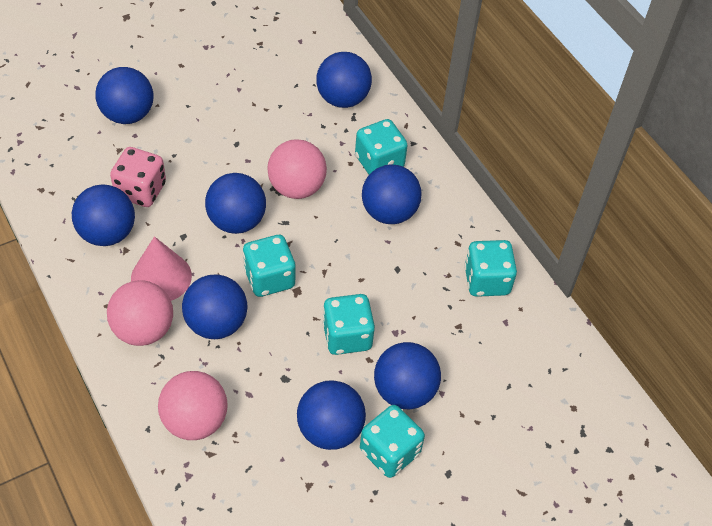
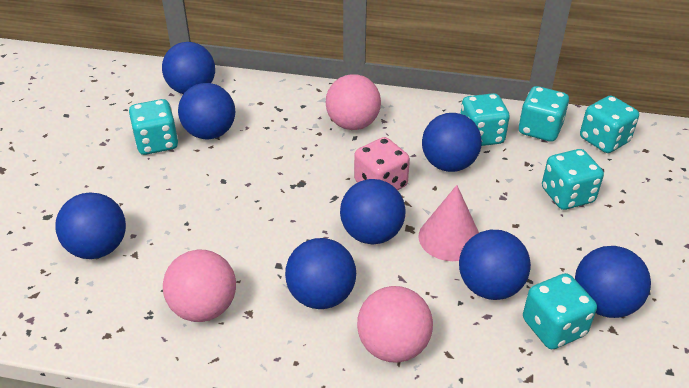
turquoise dice: [243,235,295,297] [322,294,375,355] [355,119,408,174] [360,405,425,478] [464,240,517,297] = 5 -> [129,99,178,155] [460,93,510,146] [519,86,569,142] [523,273,597,349] [542,149,604,210] [580,96,639,153] = 6

